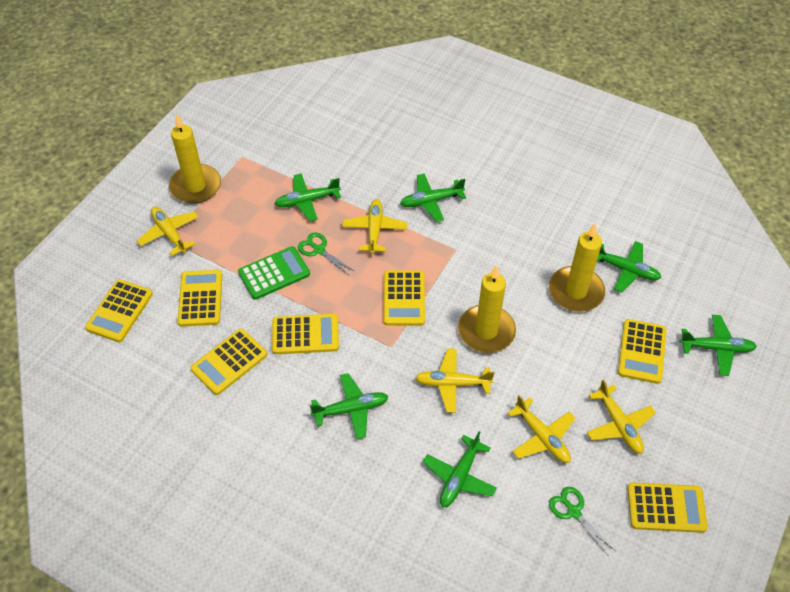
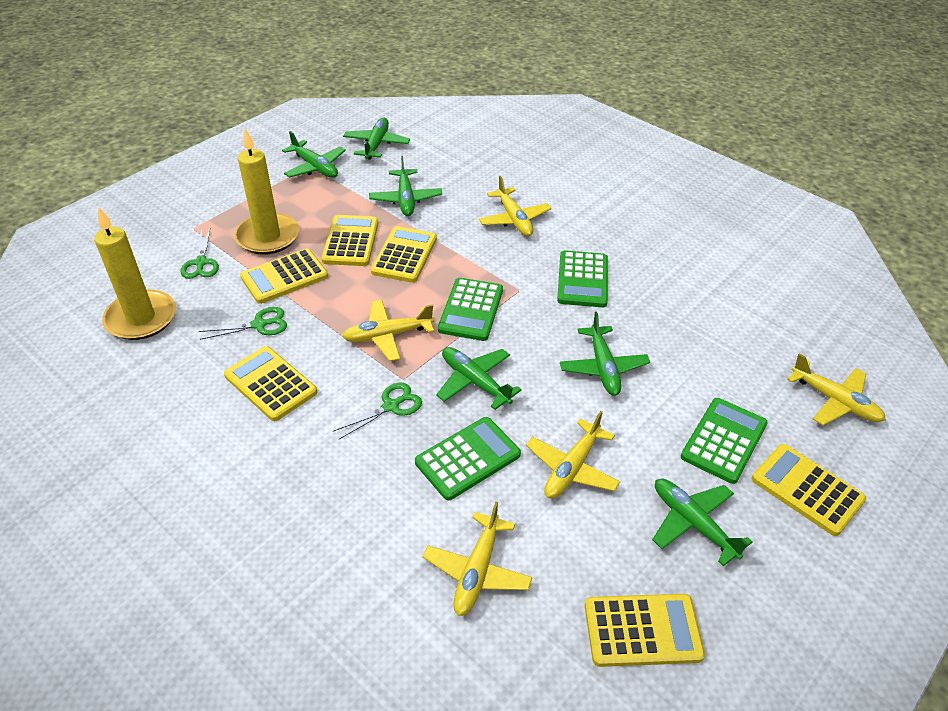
green calculator: [238,246,310,300] = 1 -> [415,417,521,500] [438,278,503,341] [557,251,608,307] [681,398,768,484] = 4
green scissors: [298,232,354,275] [549,487,615,556] = 2 -> [181,229,219,279] [199,307,287,340] [333,382,422,439] = 3
yellow calculator: [85,279,153,342] [177,270,222,327] [190,329,267,395] [272,314,339,354] [383,270,425,326] [618,319,667,384] [627,482,708,533] = 7 -> [224,346,317,421] [240,248,328,304] [321,215,378,266] [371,226,437,283] [585,594,705,667] [752,444,866,536] = 6
yellow candle: [169,114,221,203] [458,265,516,353] [549,223,605,312] = 3 -> [94,207,176,340] [234,129,299,255] = 2

